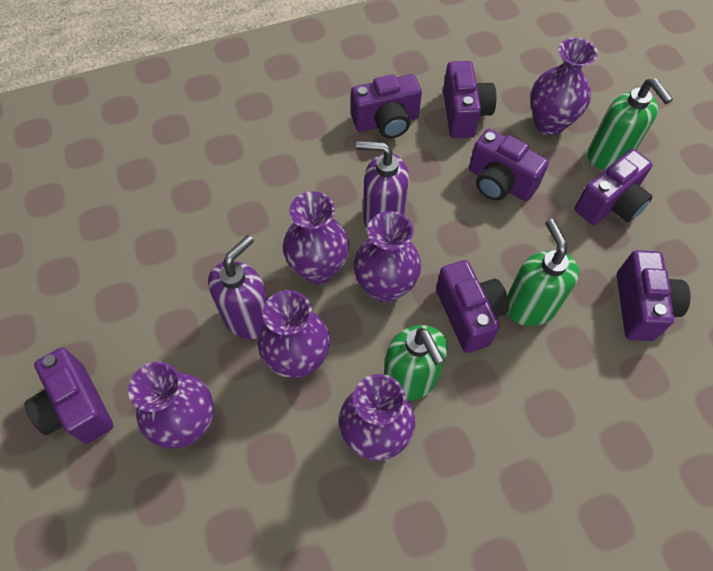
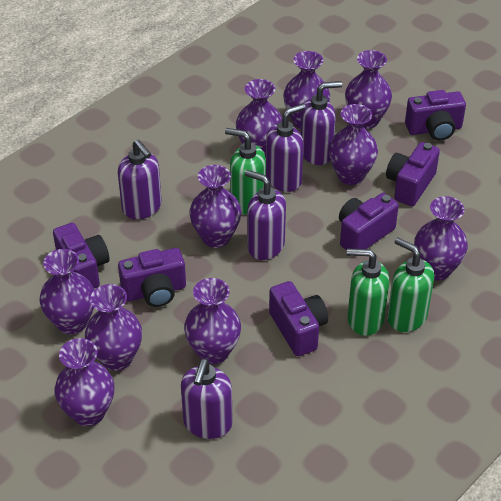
purple camera: [24,347,113,443] [351,74,422,138] [436,260,509,353] [443,61,497,138] [469,129,549,201] [574,149,653,225] [617,250,691,341] = 7 -> [53,223,110,288] [118,248,186,307] [269,281,328,356] [339,193,399,250] [386,142,440,206] [405,90,466,141] = 6
purple soap dispenser: [208,235,268,339] [356,141,409,228] = 2 -> [118,140,162,219] [181,359,233,439] [245,170,286,260] [266,104,306,192] [301,81,342,165] = 5
purple vase: [128,362,214,449] [258,290,330,378] [283,191,349,284] [339,374,415,461] [354,211,421,303] [531,38,598,135] = 6 -> [40,249,94,335] [55,338,114,426] [85,284,142,371] [184,278,241,364] [190,165,241,248] [236,79,282,157] [283,51,330,129] [329,104,378,185] [345,50,392,129] [414,196,468,281] = 10

